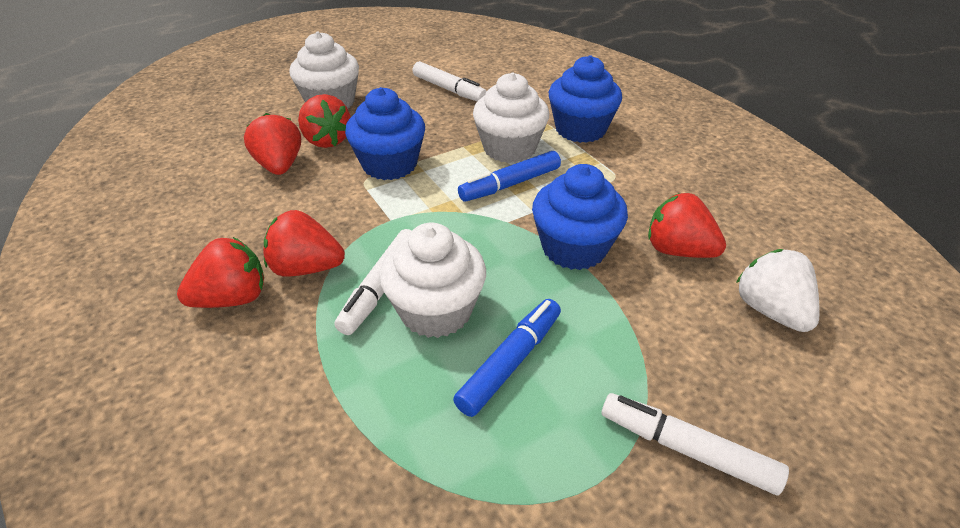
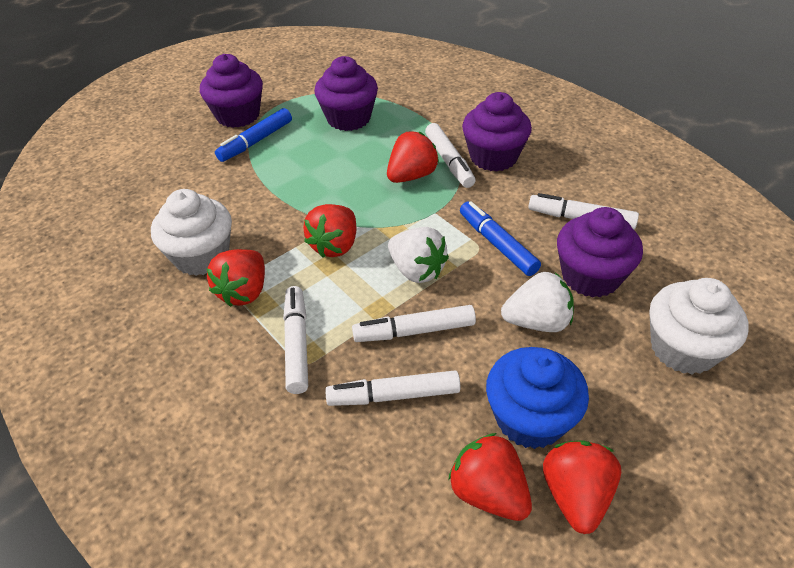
blue cupcake: [345,87,425,180] [532,164,628,270] [549,55,622,143] = 3 -> [486,347,589,449] = 1
purple cupcake: none = 0 -> [200,54,263,128] [314,56,378,131] [462,92,532,172] [557,207,643,297] = 4
white cupcake: [289,31,359,108] [379,223,486,338] [473,73,549,163] = 3 -> [151,189,232,276] [649,278,749,374] = 2
white marker: [334,229,412,335] [413,61,487,101] [602,393,789,495] = 3 -> [283,286,308,394] [325,370,460,406] [352,305,476,342] [425,123,476,188] [528,193,639,230] = 5
white strawberry: [736,249,820,332] = 1 -> [388,227,449,283] [501,272,574,332] = 2

